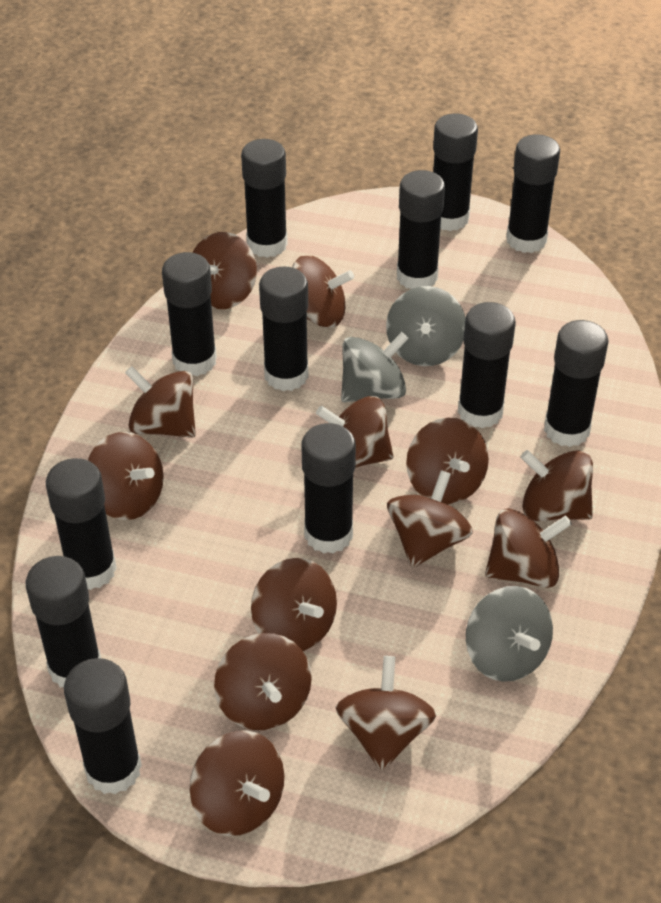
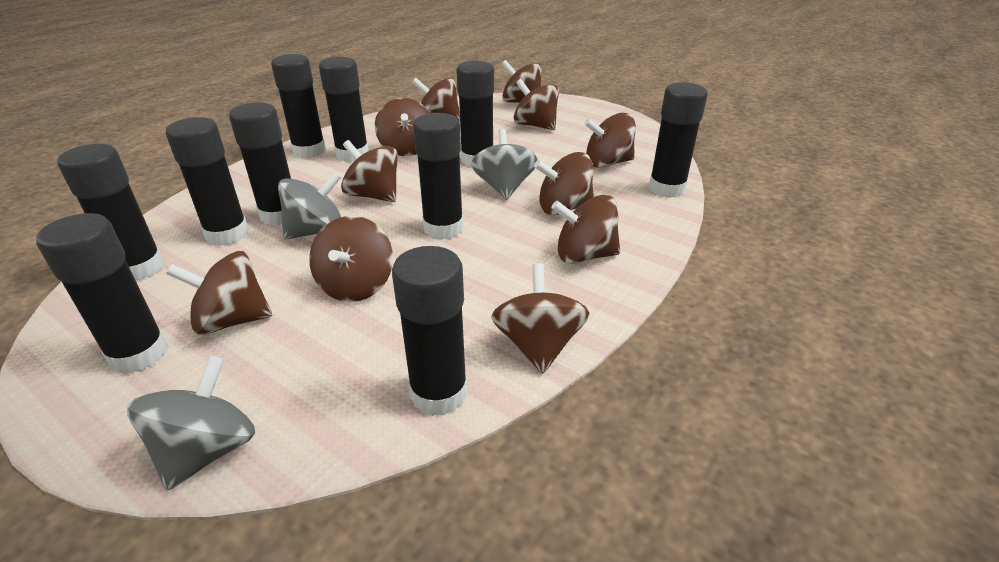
black glue stick: [26,556,101,687] [46,458,117,590] [64,658,142,794] [162,252,217,376] [241,139,288,258] [259,266,308,391] [301,423,356,554] [397,170,445,289] [433,114,478,231] [458,302,516,429] [506,134,560,253] [544,320,609,447] = 12 -> [36,213,168,374] [57,144,164,280] [166,117,249,246] [229,102,291,225] [271,54,326,158] [319,57,369,162] [392,246,467,416] [413,113,464,239] [456,61,494,167] [649,82,708,198] = 10
brown spinning top: [88,432,164,520] [125,366,196,438] [190,730,284,836] [192,232,257,309] [214,633,312,730] [251,558,337,651] [292,255,354,328] [316,396,394,468] [335,656,436,771] [387,470,473,568] [406,418,489,505] [485,508,572,588] [521,450,593,521] = 13 -> [166,251,272,335] [309,216,393,302] [341,140,398,202] [375,98,430,156] [412,78,460,122] [491,263,590,374] [502,60,542,103] [513,79,559,130] [534,152,594,215] [551,195,620,264] [584,113,636,168] = 11

